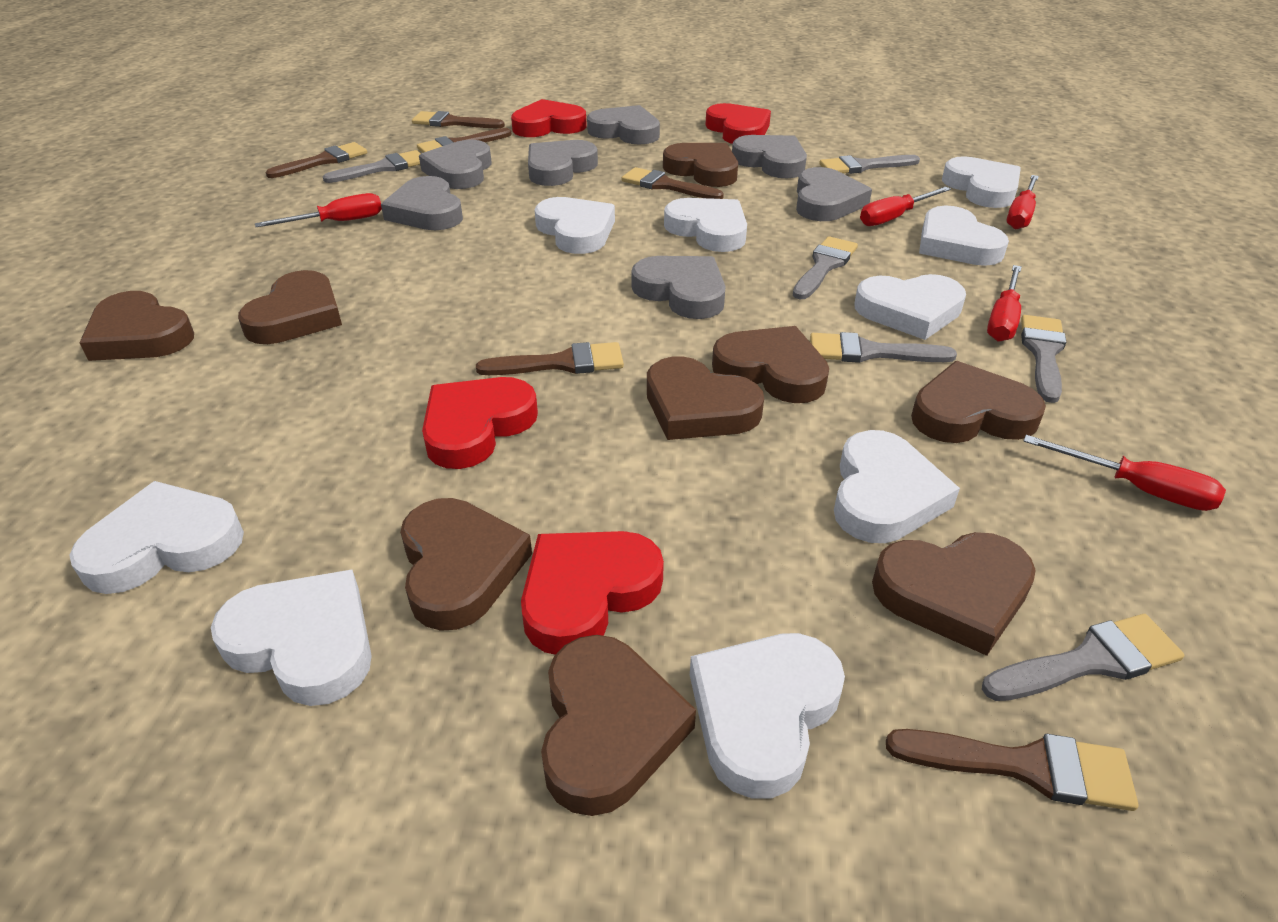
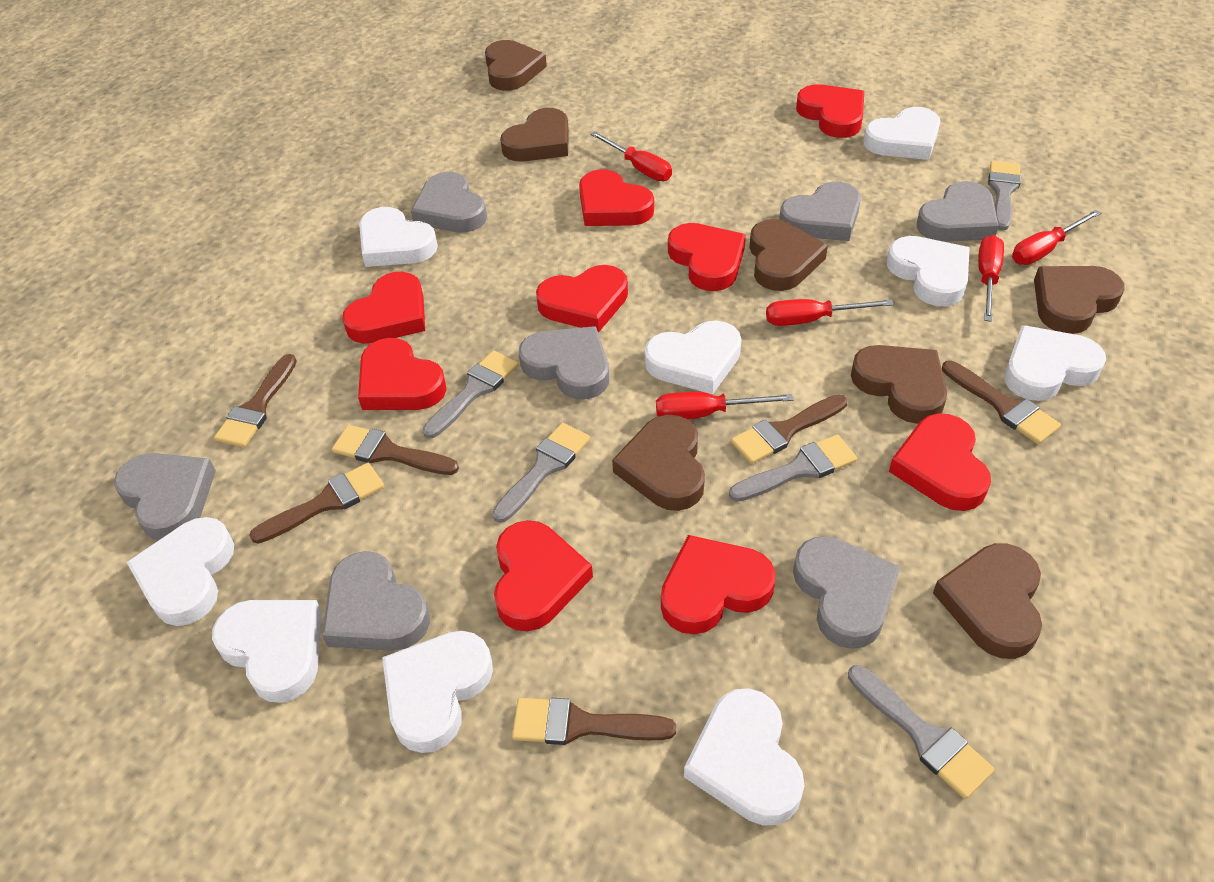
brown heart: [79,291,194,361] [238,270,342,344] [400,498,532,631] [541,635,696,816] [647,356,764,440] [663,143,738,187] [712,326,829,403] [872,532,1036,656] [911,361,1046,443] = 9 -> [485,40,547,91] [500,108,569,162] [612,415,705,511] [749,219,828,291] [851,345,947,424] [933,543,1042,659] [1034,266,1125,334] = 7
grey brush: [323,150,421,183] [793,236,858,299] [810,332,957,363] [819,155,920,174] [982,614,1185,701] [1021,315,1066,403] = 6 -> [423,350,518,438] [492,423,590,523] [729,435,857,502] [848,665,995,799] [988,161,1021,231] = 5
red heart: [422,377,538,469] [511,99,587,137] [521,531,664,655] [705,103,771,144] = 4 -> [342,272,425,344] [358,338,447,410] [494,520,593,631] [536,265,628,332] [579,169,654,226] [661,535,776,634] [668,223,746,291] [796,84,864,138] [889,413,991,511] = 9

